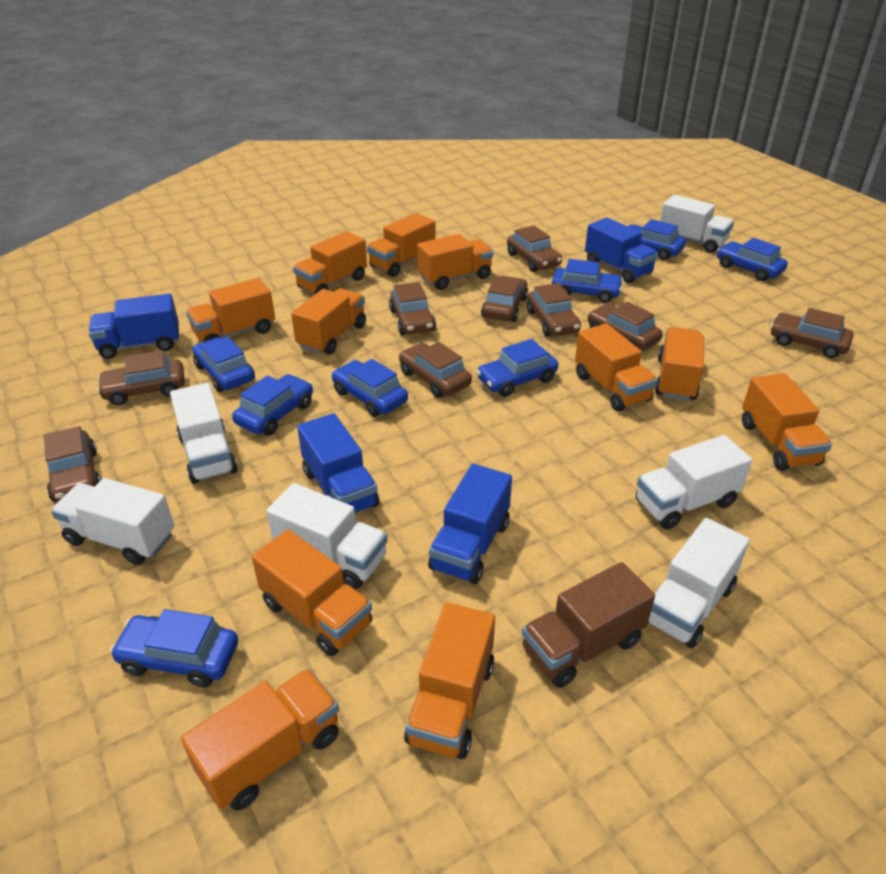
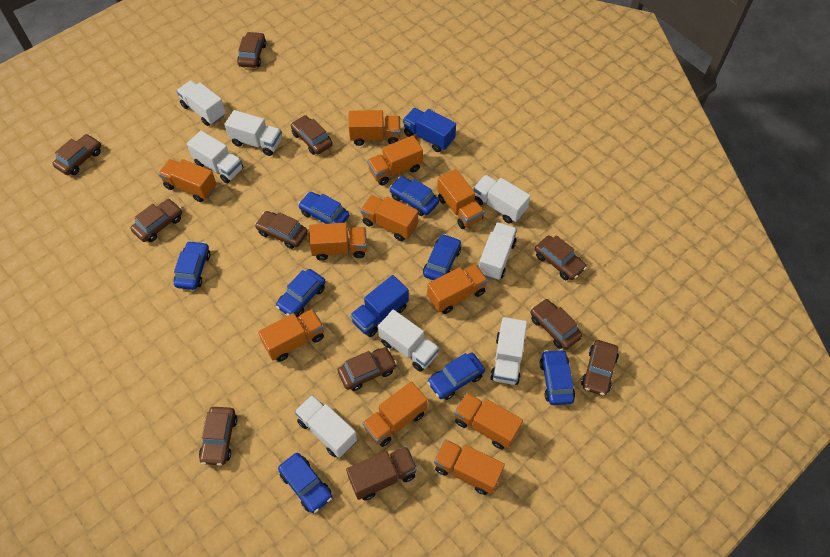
blue truck: [89,294,179,359] [297,413,379,513] [428,464,512,584] [585,217,658,283] = 4 -> [350,275,409,337] [403,108,456,152] = 2
brown car: [44,426,101,502] [97,350,185,405] [389,282,436,335] [399,342,472,398] [481,276,528,322] [507,225,562,272] [527,283,581,337] [588,302,663,350] [770,308,854,358] = 9 -> [52,134,101,175] [130,199,182,242] [199,407,237,466] [237,32,266,68] [255,211,308,249] [291,115,333,155] [338,347,397,391] [530,299,582,350] [535,235,587,280] [581,340,619,396] = 10
white truck: [51,478,174,565] [170,383,238,484] [267,483,388,589] [636,435,752,530] [648,518,750,648] [660,195,734,253] = 6 -> [176,80,226,126] [187,131,244,183] [224,110,282,156] [295,395,357,458] [378,309,439,372] [473,175,530,224] [478,222,517,280] [490,317,527,385] = 8

